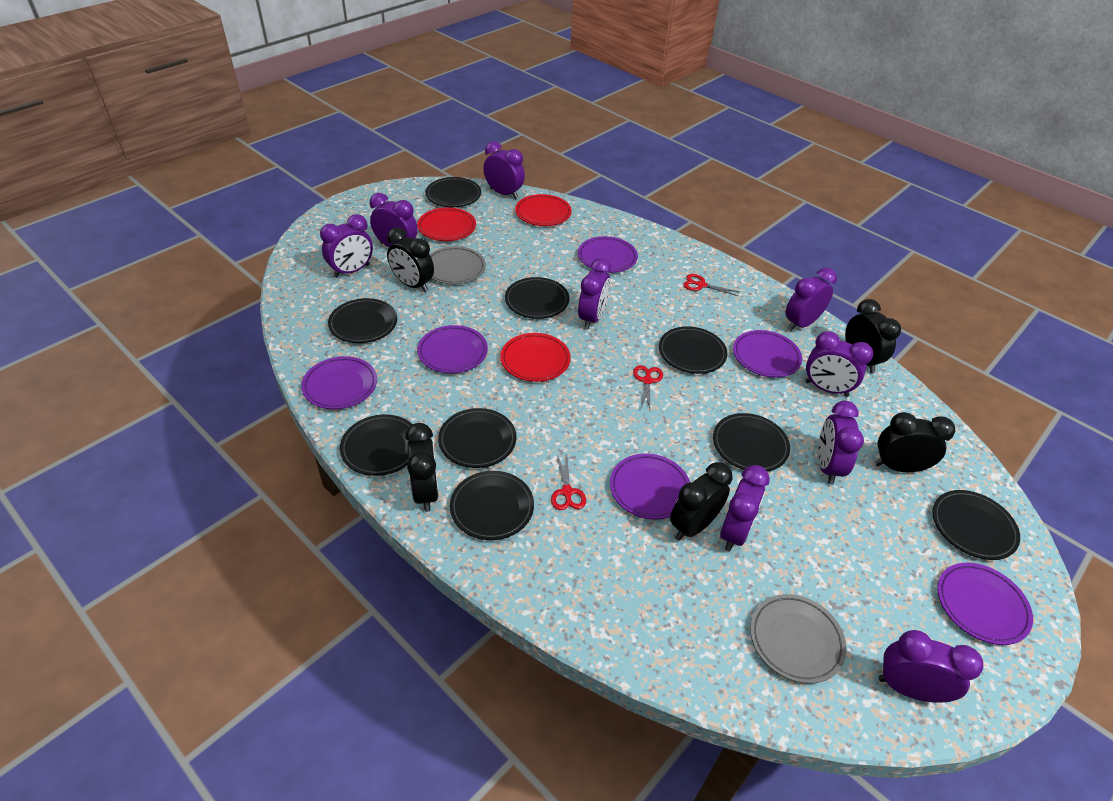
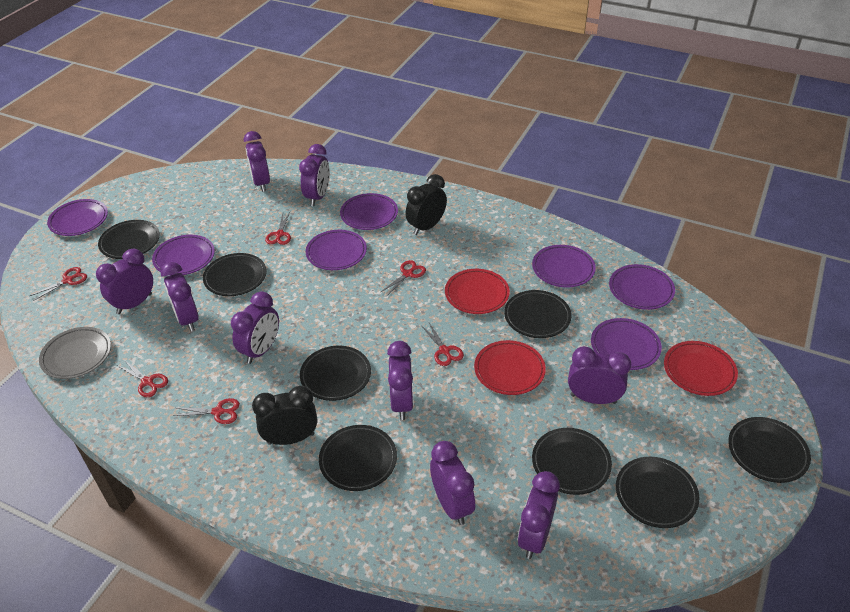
black clock: [387,227,434,292] [405,423,439,512] [670,462,733,541] [845,299,901,373] [875,412,955,472] = 5 -> [252,386,317,445] [406,174,447,235] = 2
black plate: [328,298,397,343] [340,415,413,476] [425,177,481,207] [438,408,517,468] [450,471,534,540] [505,277,569,319] [659,326,727,374] [713,413,790,472] [932,490,1020,560] = 9 -> [98,220,160,259] [203,253,266,296] [300,346,371,401] [319,425,397,491] [504,290,572,338] [532,428,612,495] [616,457,699,528] [728,417,811,483] = 8
grey plate: [429,246,486,284] [750,594,846,684] = 2 -> [39,327,111,379] = 1
purple plate: [301,356,377,409] [417,325,488,373] [578,236,638,273] [610,453,690,520] [733,330,802,377] [937,563,1033,645] = 6 -> [47,199,108,236] [152,235,215,275] [306,230,367,270] [340,193,398,230] [532,245,596,288] [591,318,662,370] [609,264,675,310] = 7
red scissors: [551,455,586,510] [633,365,663,410] [683,274,739,296] = 3 -> [30,267,87,301] [117,360,168,397] [173,398,240,424] [265,212,291,245] [381,260,426,296] [421,323,464,366] = 6

